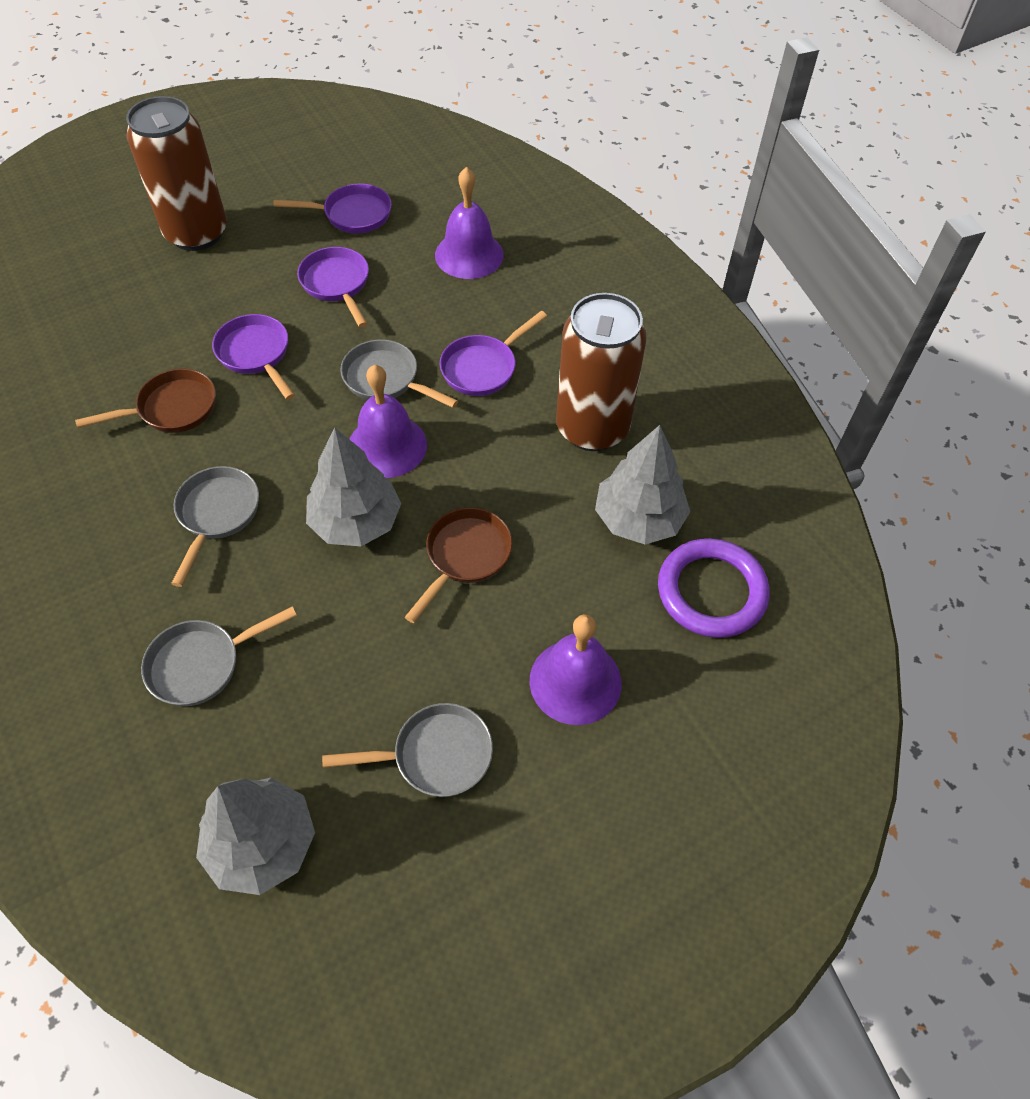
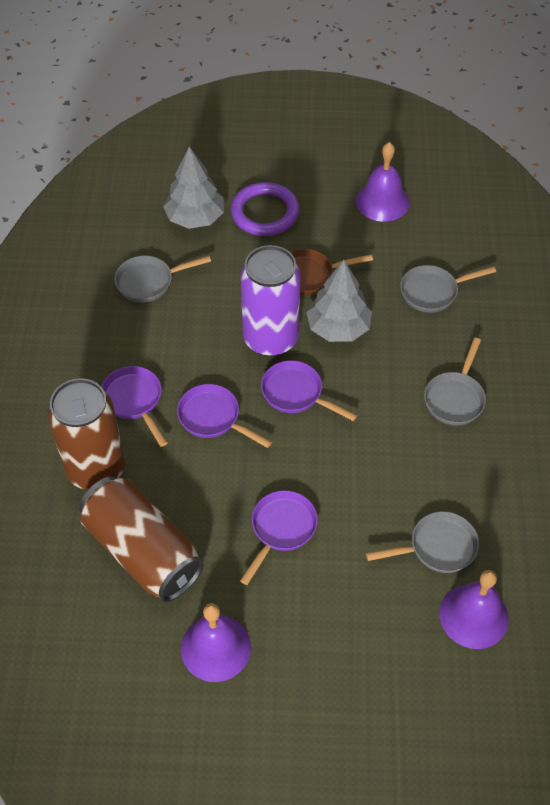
brown pan: [75,369,216,433] [405,507,512,623] = 2 -> [290,249,373,295] = 1
grey tree: [196,778,315,895] [306,428,401,546] [595,425,690,544] = 3 -> [163,146,224,229] [306,260,372,342] = 2
purple can: none = 0 -> [240,245,301,357] = 1

